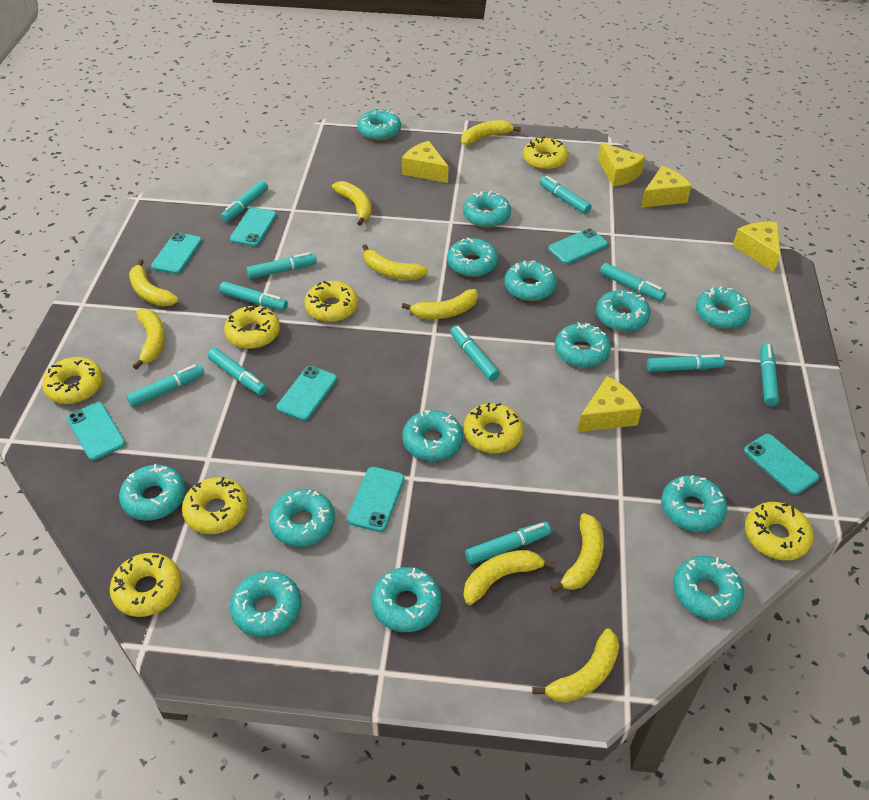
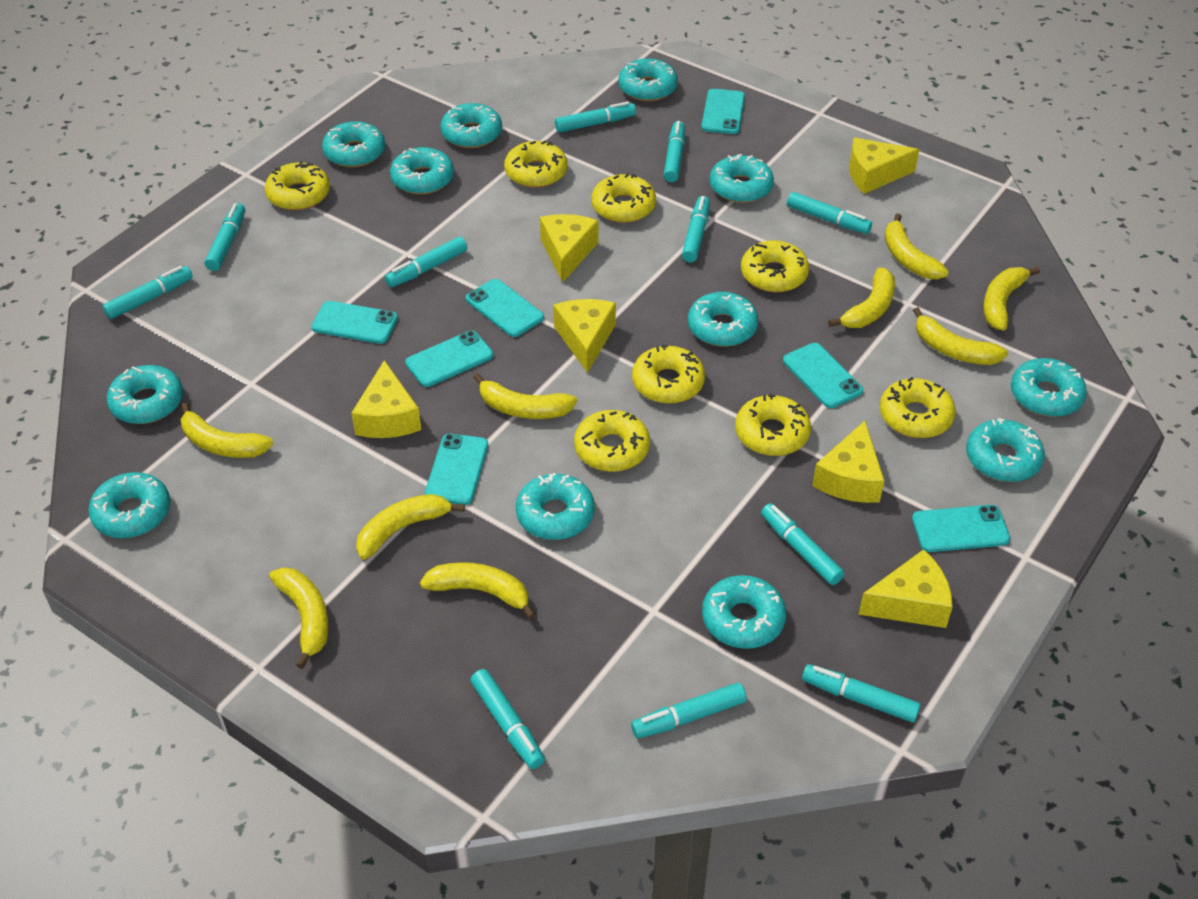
turquoise donut: [119,464,186,521] [230,571,301,637] [269,489,335,547] [357,110,401,140] [372,567,442,632] [402,410,463,461] [447,238,498,277] [463,191,511,228] [504,260,557,301] [555,322,611,367] [596,290,651,332] [661,475,727,532] [673,556,744,620] [696,286,751,329] = 14 -> [88,472,170,538] [107,365,183,424] [322,121,385,167] [390,147,454,195] [440,103,502,148] [516,473,595,540] [618,58,678,101] [688,292,758,347] [702,575,786,649] [710,154,774,203] [966,418,1045,482] [1011,358,1087,417] = 12
yellow cheese: [402,141,449,183] [577,376,642,432] [598,143,645,187] [641,166,692,208] [732,222,781,272] = 5 -> [351,360,421,438] [540,214,598,282] [553,299,616,373] [812,421,885,503] [849,138,919,194] [858,549,953,628] = 6

